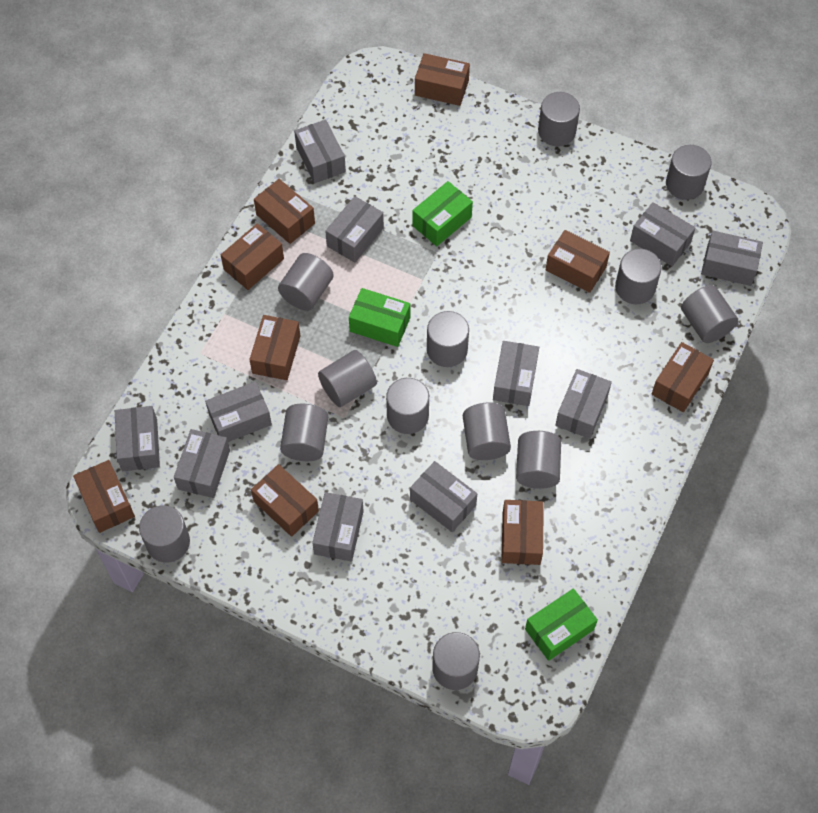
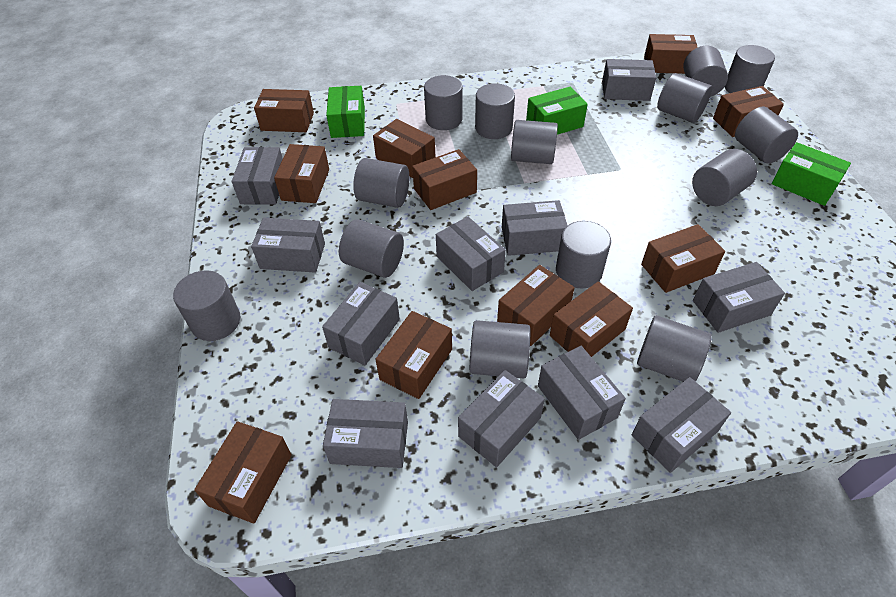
brown box: [73,460,135,533] [221,223,284,290] [249,315,300,380] [251,464,319,537] [254,179,315,244] [415,53,470,106] [501,500,544,565] [546,230,610,293] [652,342,714,412] = 9 -> [194,421,292,524] [254,89,314,132] [274,144,329,203] [373,119,435,178] [375,311,452,399] [412,149,477,210] [497,265,575,346] [550,281,633,357] [641,224,725,293] [644,34,698,74] [713,86,784,137] = 11
grey cylinder: [139,505,190,563] [278,253,334,311] [280,404,328,461] [318,350,377,407] [386,378,429,434] [427,311,469,367] [432,632,480,690] [463,402,511,460] [516,431,561,489] [538,92,580,146] [615,249,662,304] [666,145,711,200] [681,285,738,343] = 13 -> [173,270,240,341] [339,219,404,278] [353,158,409,208] [424,75,462,130] [470,320,531,378] [475,83,515,139] [511,120,558,164] [556,221,611,288] [637,315,712,382] [657,73,712,123] [683,46,728,97] [692,149,757,206] [725,45,775,93] [735,107,798,164] = 14

